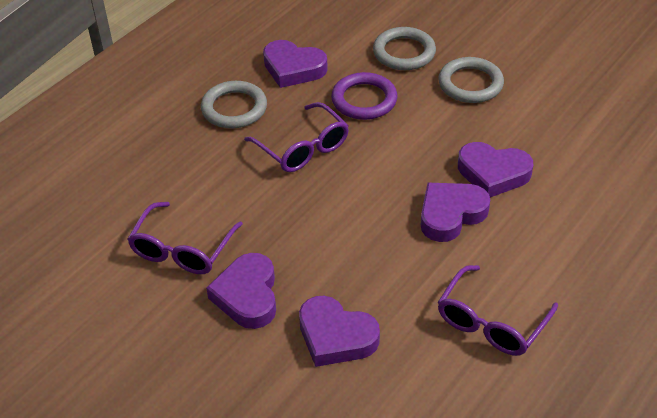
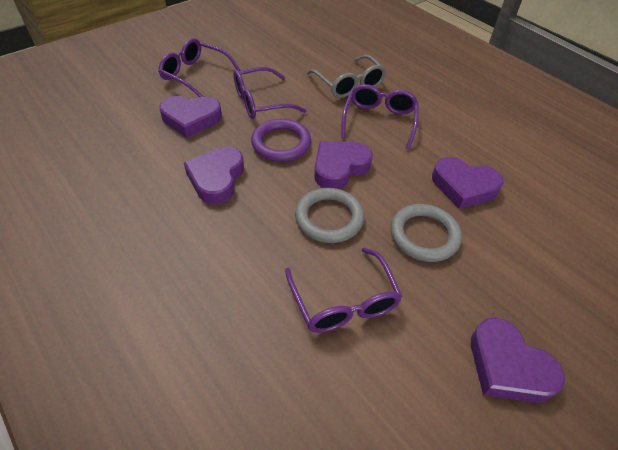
grey glasses: none = 0 -> [307,55,386,98] = 1
grey ring: [201,81,267,129] [373,27,436,70] [438,57,504,103] = 3 -> [295,188,364,243] [390,204,462,262] = 2
purple glasses: [127,202,243,274] [244,102,349,172] [438,265,558,356] = 3 -> [158,38,240,97] [233,67,307,119] [285,248,403,333] [341,84,418,149] = 4

